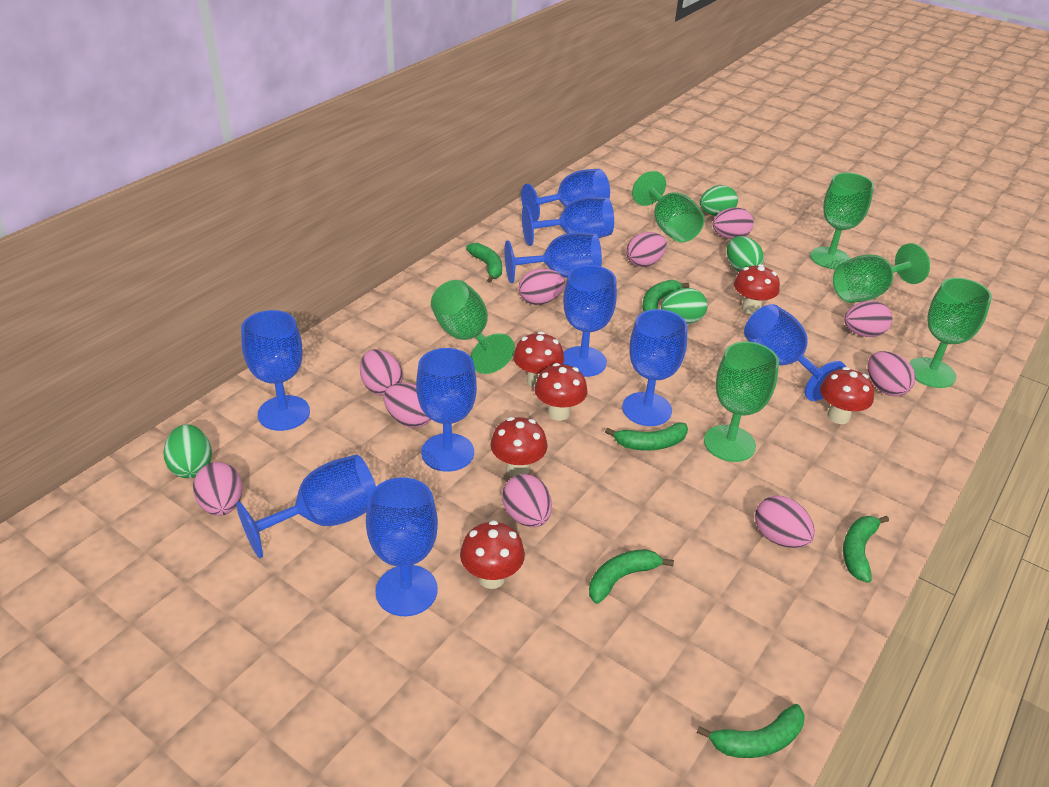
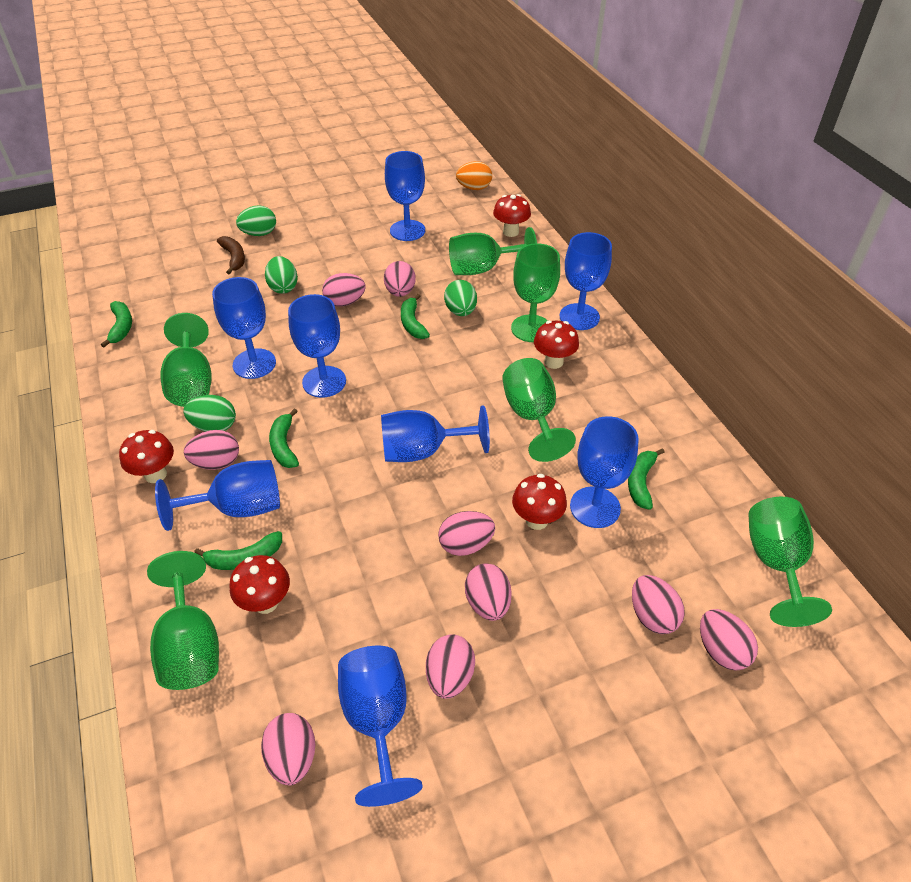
blue goblet: [236,455,376,558] [241,310,310,431] [366,477,438,616] [416,348,477,472] [505,232,602,283] [521,169,610,221] [522,197,614,246] [563,265,617,377] [622,309,687,426] [744,304,846,401] = 10 -> [155,460,280,531] [212,277,276,379] [288,294,346,398] [338,646,423,807] [381,405,490,462] [385,151,425,241] [560,232,612,330] [570,416,639,528] = 8
brown banana: none = 0 -> [217,236,245,274] = 1
green banana: [466,243,502,283] [589,549,674,604] [605,422,688,451] [642,280,689,311] [697,704,805,758] [843,516,889,583] = 6 -> [101,301,132,348] [194,531,282,570] [269,409,299,468] [401,294,430,339] [628,448,665,510] = 5
orange egg: none = 0 -> [456,161,492,190] = 1
pink egg: [193,462,243,516] [360,349,403,396] [384,383,431,428] [502,474,552,527] [519,269,565,305] [626,232,667,267] [712,207,754,239] [755,495,815,548] [844,301,892,337] [868,351,916,396] = 10 -> [184,430,239,470] [261,713,315,785] [322,273,365,307] [384,261,416,297] [426,634,475,699] [438,511,495,556] [465,563,512,621] [632,575,685,634] [700,609,758,671] = 9
red mushroom: [460,520,525,589] [490,417,547,477] [513,332,564,387] [534,363,587,421] [734,264,780,314] [820,367,874,424] = 6 -> [119,430,174,483] [230,555,290,614] [493,194,531,237] [512,474,567,530] [534,321,579,369] = 5

